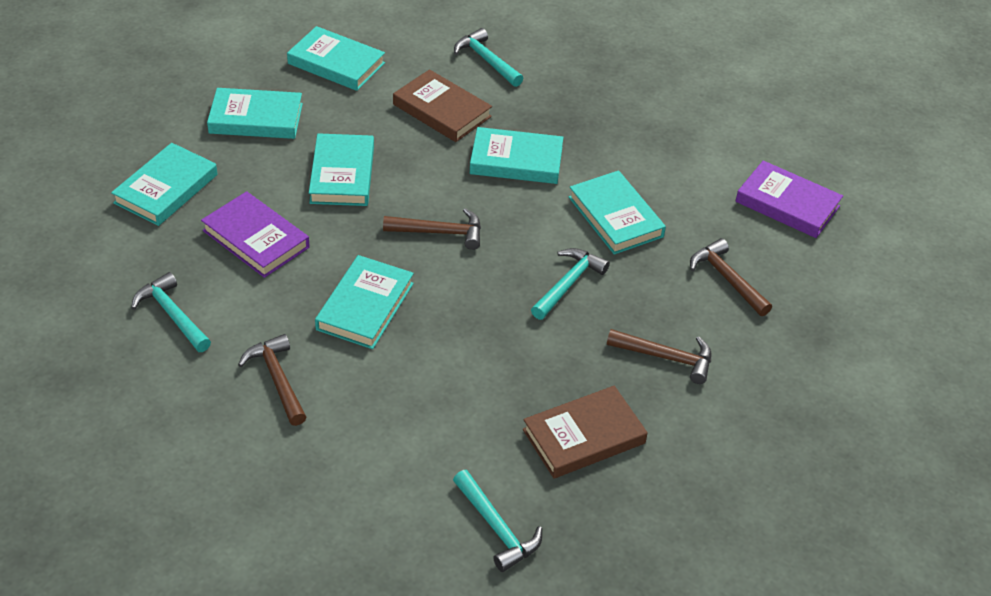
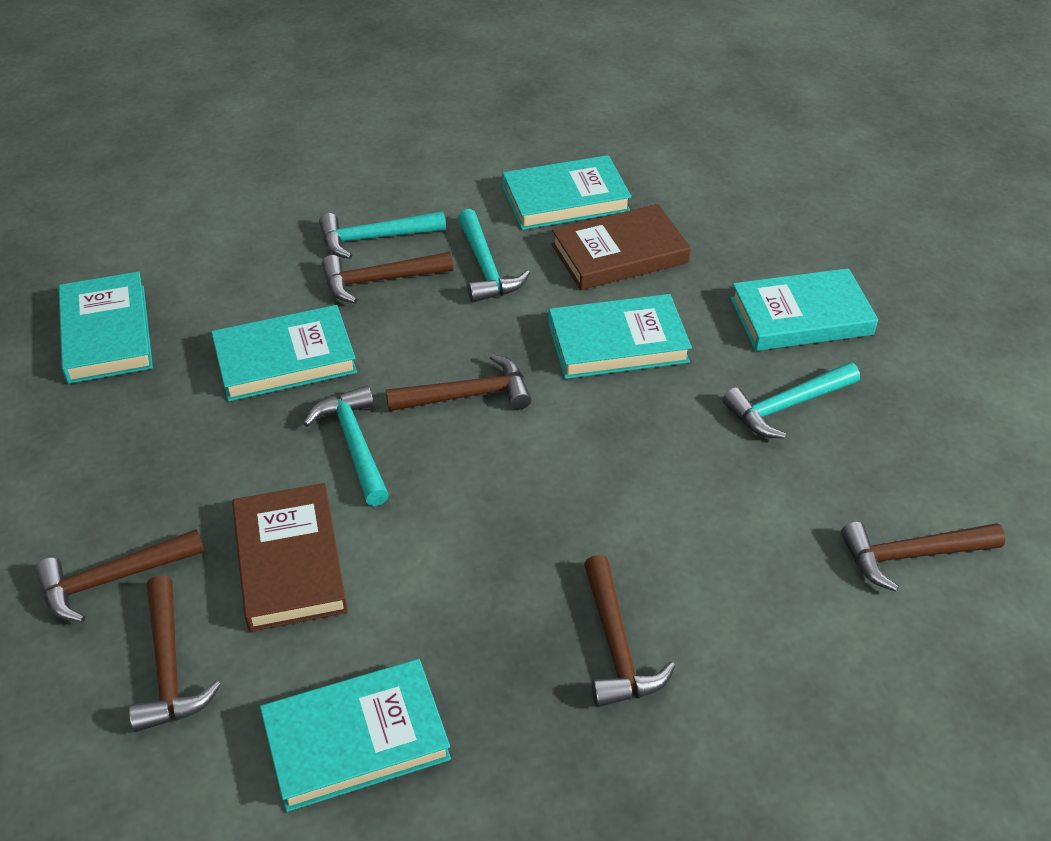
brown hammer: [238,334,306,426] [383,208,481,250] [607,329,711,384] [690,238,772,316] = 4 -> [35,529,204,622] [129,575,221,732] [322,252,453,304] [386,354,532,411] [584,555,675,707] [841,522,1006,592] = 6
purple book: [201,191,310,278] [735,160,843,238] = 2 -> none = 0
turquoise book: [111,143,218,226] [207,88,303,139] [287,26,385,91] [309,133,374,206] [315,255,414,349] [470,127,563,184] [569,171,666,255] = 7 -> [58,271,153,384] [211,305,357,401] [260,659,451,812] [502,155,631,230] [548,294,692,379] [731,268,878,351] = 6

